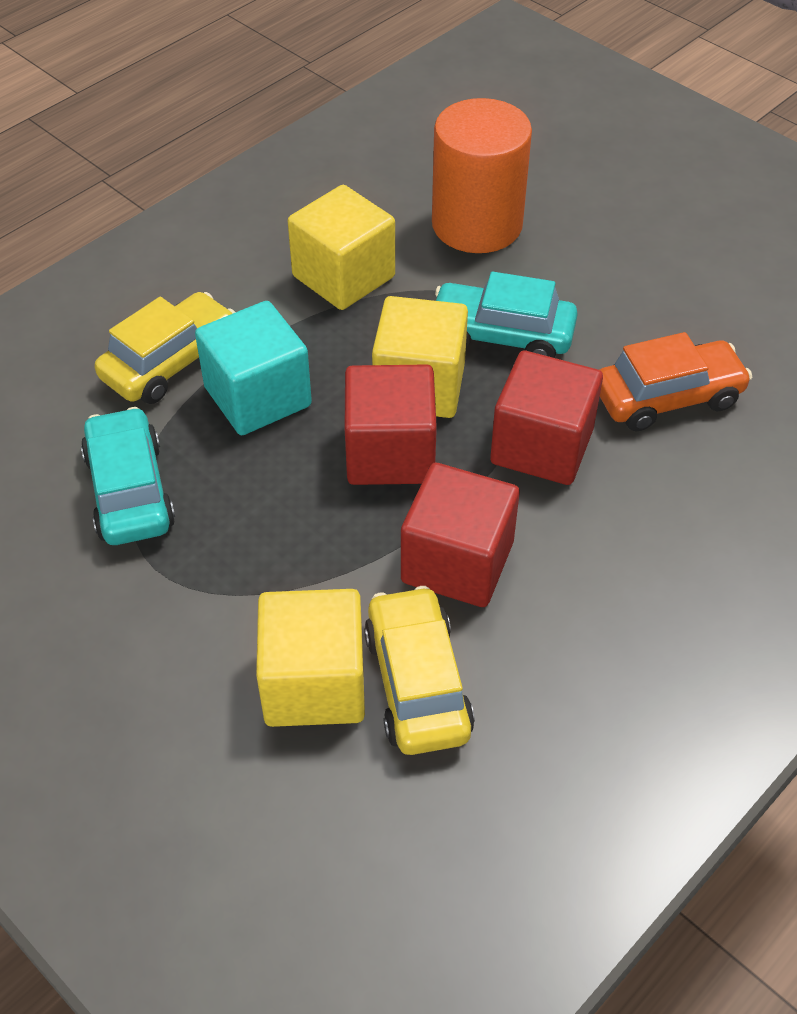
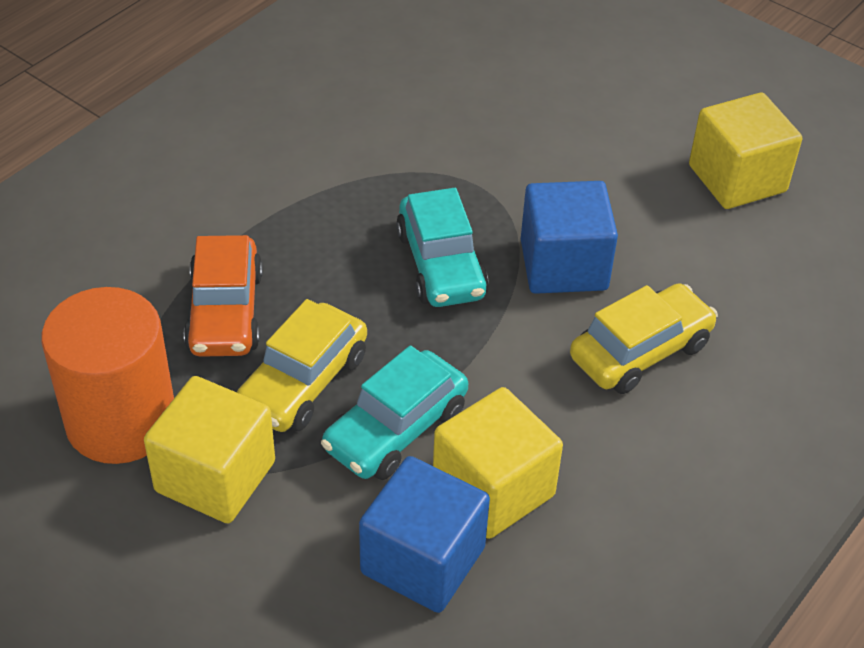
blue cube: none = 0 -> [359,456,490,613] [521,181,618,294] = 2
red cube: [345,364,437,485] [401,463,520,607] [490,350,603,485] = 3 -> none = 0
turquoise cube: [195,301,312,435] = 1 -> none = 0

